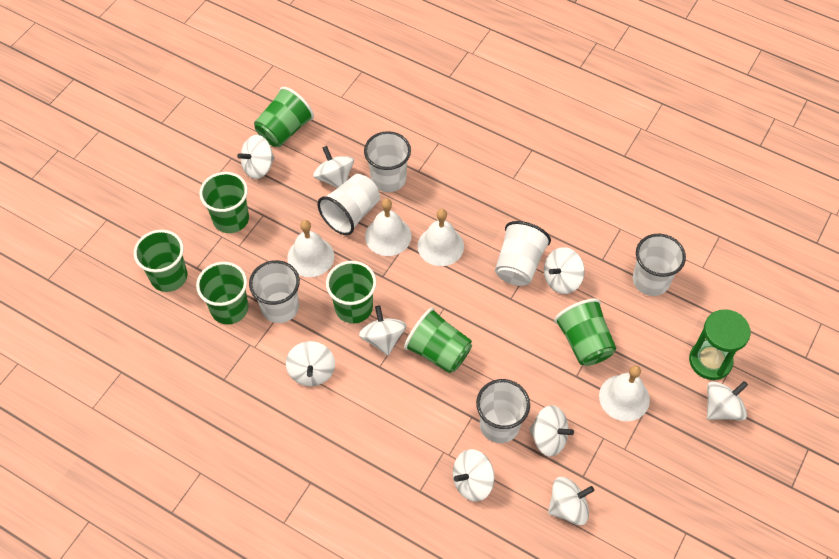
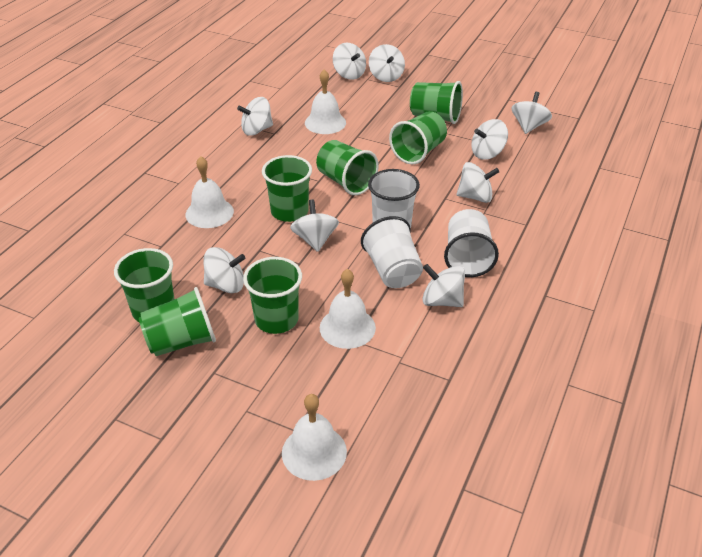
green hourglass: [689,309,751,380] = 1 -> none = 0
white cup: [249,260,300,323] [318,174,380,235] [364,131,411,192] [476,379,530,443] [495,221,551,286] [633,234,686,296] = 6 -> [361,216,423,288] [368,169,420,228] [444,209,499,277] = 3

